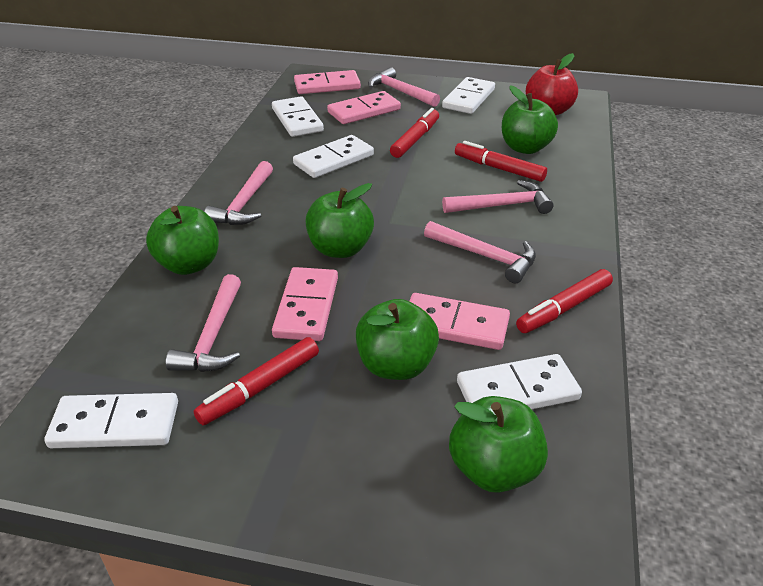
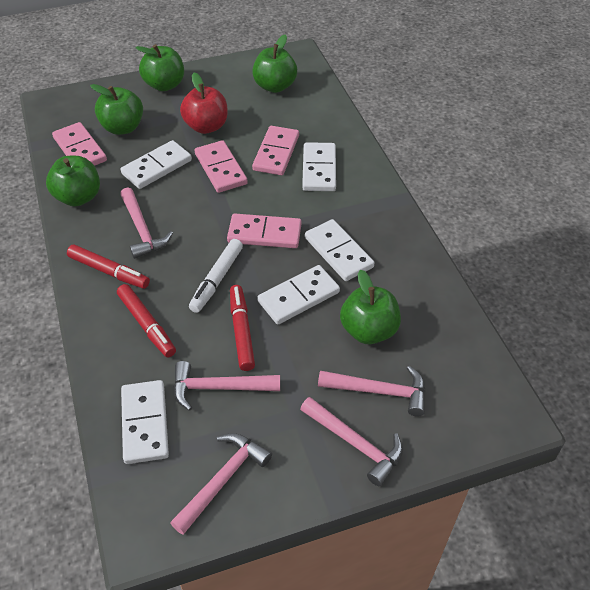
red marker: [194,337,319,425] [390,108,439,158] [455,141,547,182] [516,269,613,333] = 4 -> [67,244,150,289] [117,284,176,358] [230,285,255,371] = 3
white marker: none = 0 -> [189,239,243,313] = 1

